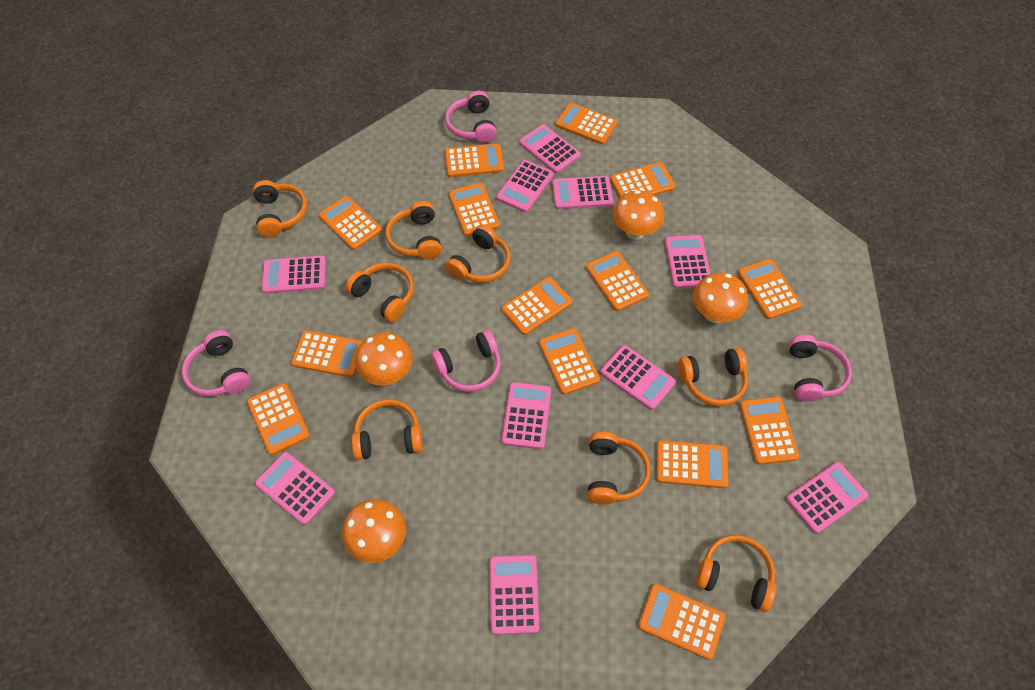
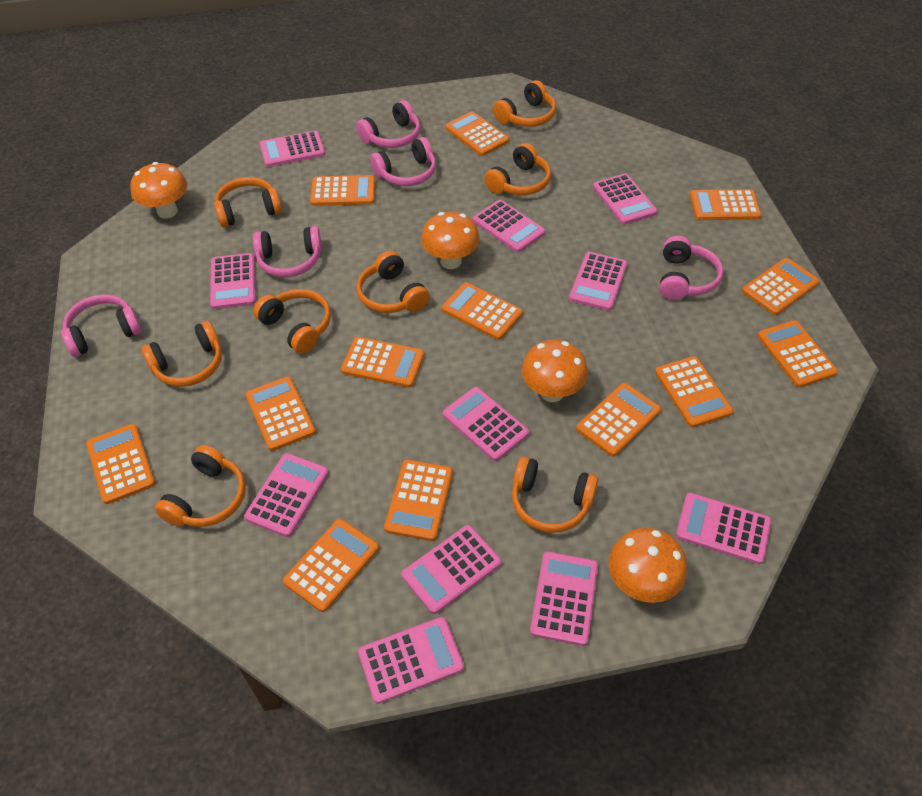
orange calculator: [247,383,310,455] [291,330,363,377] [318,196,382,250] [445,143,504,177] [449,183,500,237] [501,277,573,335] [539,328,600,395] [555,103,618,145] [586,251,649,311] [610,162,676,198] [638,584,726,660] [656,440,729,488] [738,259,802,319] [739,397,799,465] = 14 -> [86,424,155,504] [245,376,316,451] [283,519,379,612] [310,175,375,206] [341,337,424,388] [384,460,453,541] [442,282,523,340] [445,111,509,156] [576,383,661,456] [655,356,733,428] [690,189,761,220] [742,258,820,315] [757,320,838,388] = 13
pink calculator: [255,452,335,525] [262,256,326,294] [489,555,539,635] [496,160,554,212] [501,382,551,449] [519,124,581,173] [552,176,613,209] [600,345,676,410] [665,235,710,288] [786,462,868,534] = 10 -> [210,253,256,309] [244,453,329,537] [260,130,325,167] [358,617,464,704] [401,525,501,614] [443,387,529,461] [473,200,546,252] [530,552,598,646] [569,252,627,311] [593,173,657,225] [676,493,771,564] = 11
pink headphones: [182,330,251,396] [431,330,501,392] [445,91,497,143] [789,335,852,402] = 4 -> [61,294,141,357] [253,226,322,277] [356,100,420,148] [370,137,436,186] [660,236,723,300] = 5

